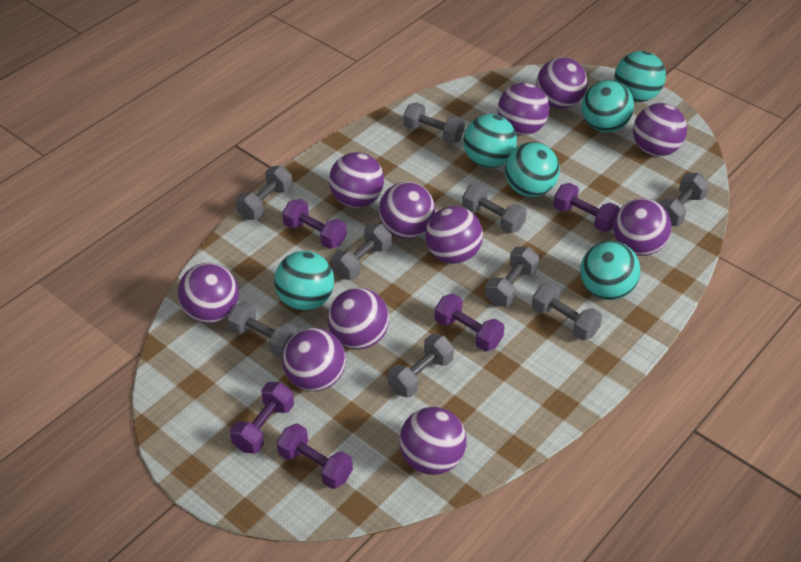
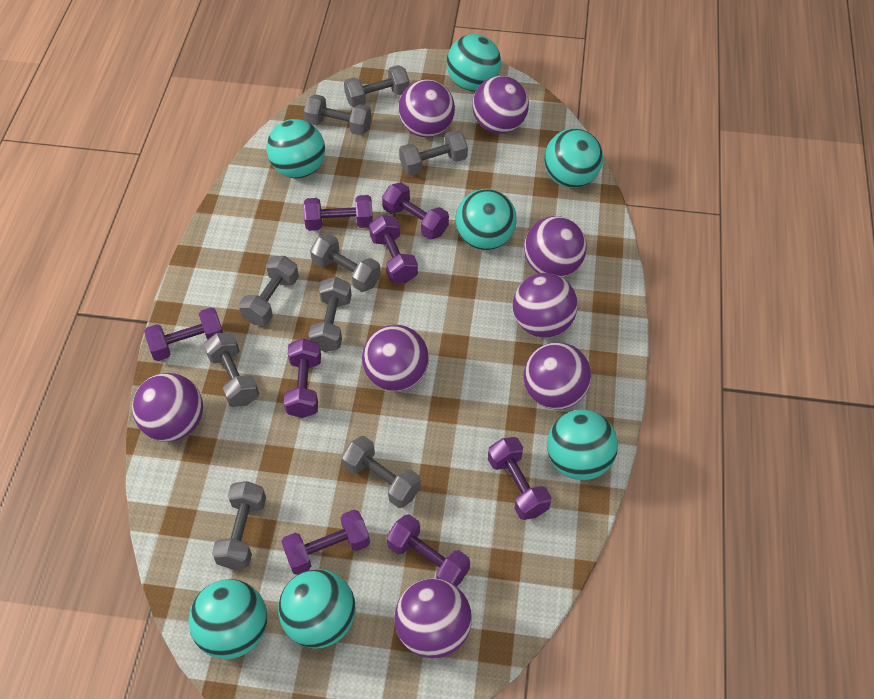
purple ball: [178,263,239,323] [282,328,346,391] [328,288,389,349] [329,152,384,208] [379,182,435,239] [399,407,466,475] [425,206,483,264] [497,83,550,135] [536,57,588,109] [613,198,672,256] [633,103,687,156] = 11 -> [132,373,203,442] [362,325,429,391] [394,578,472,658] [398,79,455,137] [473,76,529,133] [513,273,577,338] [524,216,587,277] [524,342,591,410] = 8
purple dumbbell: [230,382,294,454] [277,423,353,489] [282,199,347,249] [435,294,504,352] [553,183,620,232] = 5 -> [144,307,223,361] [281,510,370,575] [284,338,321,418] [303,195,373,231] [369,215,418,283] [382,182,449,240] [387,514,470,587] [488,437,551,520] = 8
turquoise ball: [274,251,334,311] [463,114,517,168] [505,142,560,197] [580,241,641,300] [582,80,634,132] [615,51,666,102] = 6 -> [188,579,267,659] [266,119,325,178] [278,569,356,649] [447,34,501,91] [456,189,517,250] [544,128,603,188] [547,410,618,480] = 7

